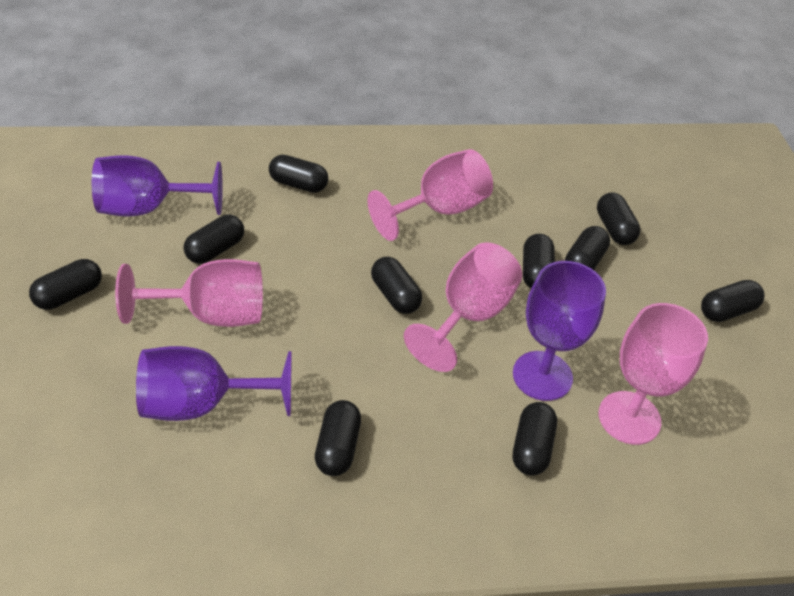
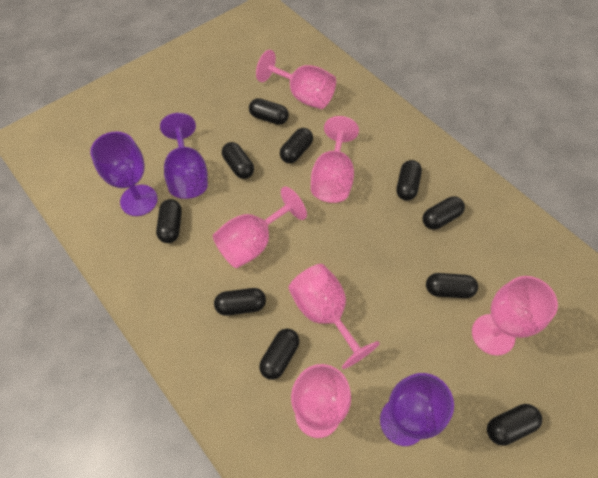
pink goblet: [115,259,263,327] [368,149,493,241] [404,242,522,372] [599,303,708,445] = 4 -> [213,186,307,268] [256,50,336,109] [289,264,380,369] [291,364,351,438] [311,116,359,203] [472,276,558,356] = 6

